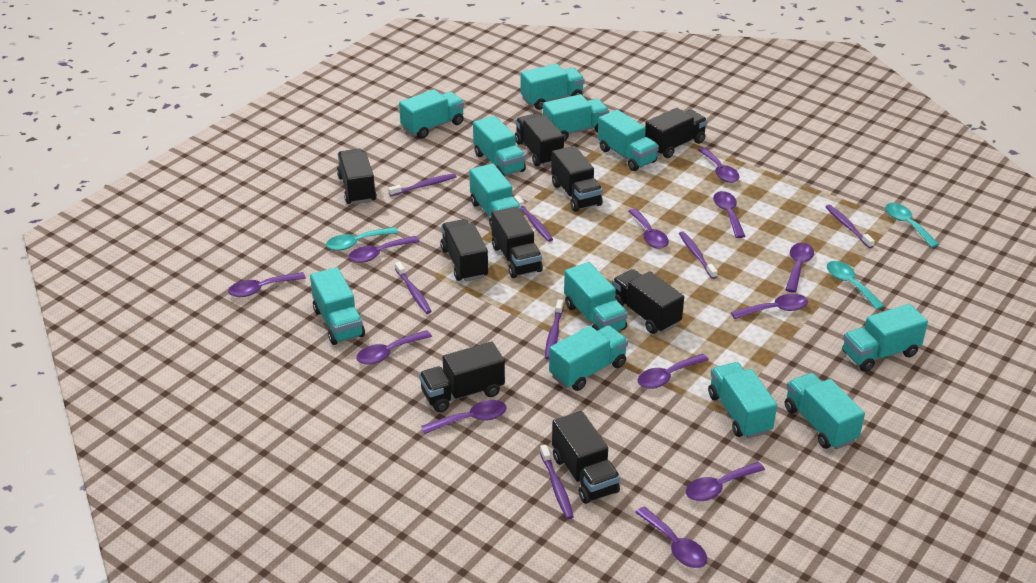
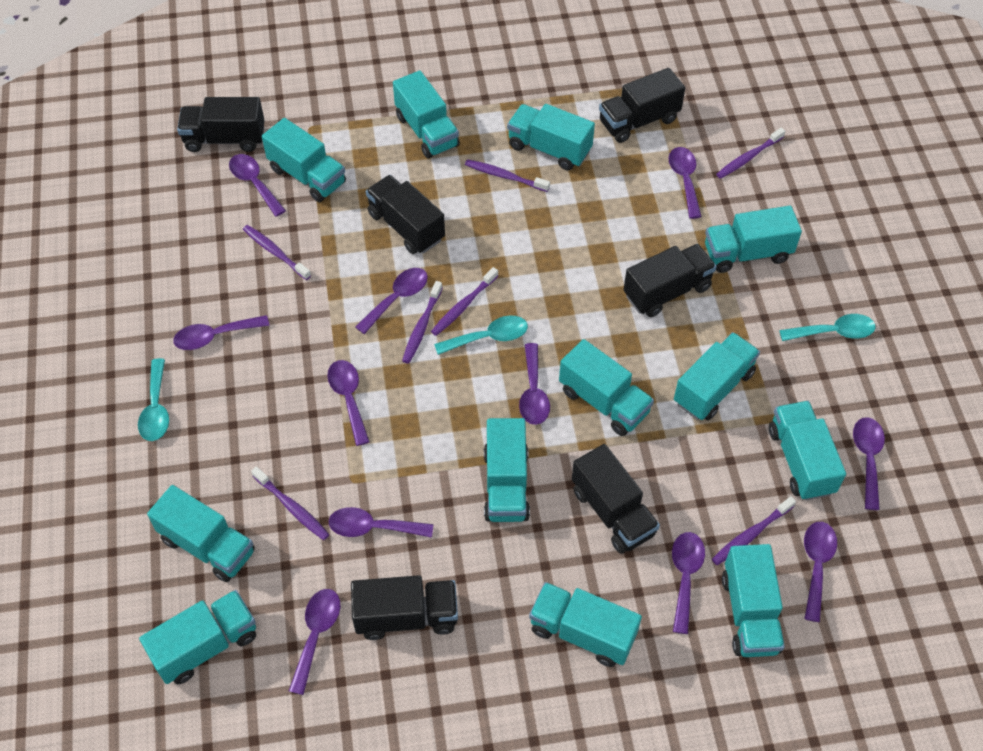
black truck: [337,149,377,204] [419,342,505,413] [440,219,488,282] [491,207,543,278] [515,114,564,166] [551,146,603,212] [552,411,620,504] [612,269,684,334] [645,108,708,158] = 9 -> [177,97,265,152] [351,575,458,640] [366,175,445,254] [572,444,660,554] [599,68,685,143] [623,244,717,317] = 6
purple spoon: [228,272,306,297] [349,236,419,263] [356,330,432,365] [421,400,507,434] [628,208,669,249] [635,506,707,568] [638,354,709,389] [686,462,765,501] [698,147,739,183] [713,191,745,238] [731,294,808,319] [785,243,814,293] = 12 -> [173,315,270,350] [229,154,286,217] [289,589,340,695] [327,360,370,446] [329,507,433,538] [355,268,428,334] [519,343,550,425] [669,147,702,219] [672,532,705,634] [804,522,837,622] [853,417,885,510] = 11

